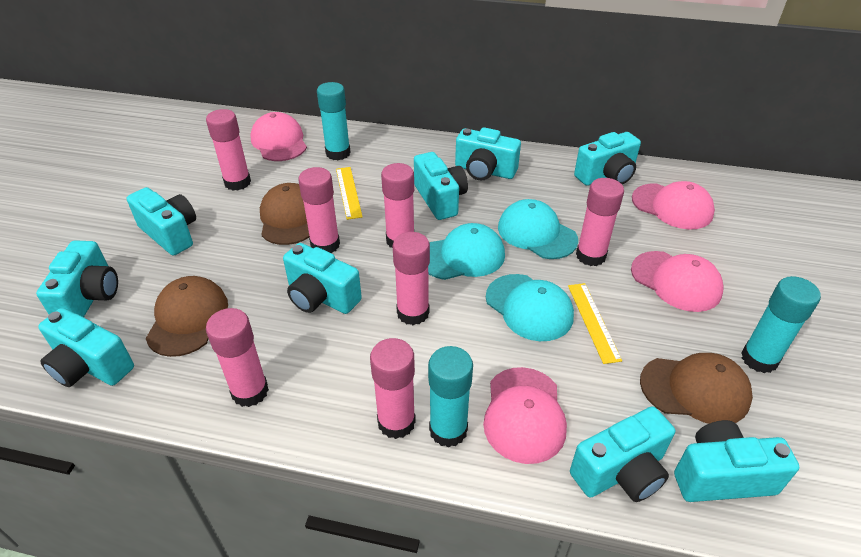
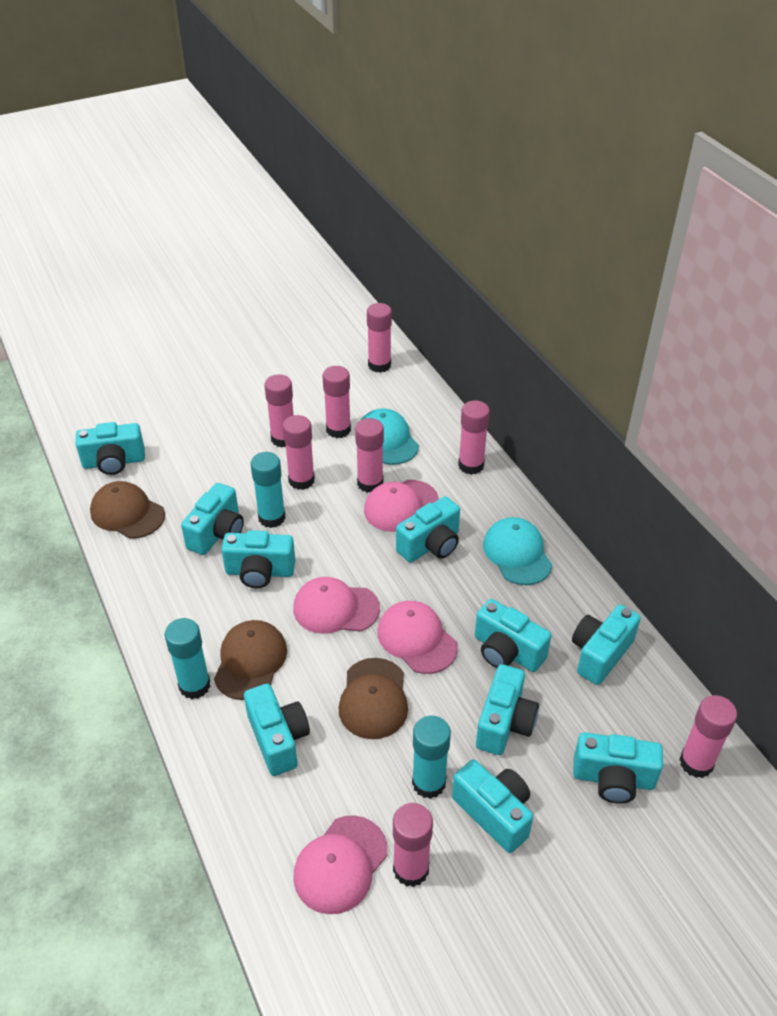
pink glue stick: [206,109,251,191] [206,308,269,407] [298,167,340,253] [370,338,416,439] [381,163,414,248] [393,232,430,325] [576,178,624,266] = 7 -> [264,374,294,447] [283,415,315,490] [322,366,351,438] [355,418,384,493] [367,303,392,373] [393,803,433,887] [458,400,490,475] [679,695,737,778] = 8
turquoise camera: [36,240,118,317] [38,308,134,387] [127,187,196,256] [283,243,362,314] [414,152,468,220] [455,127,521,181] [570,406,675,502] [574,132,641,186] [674,420,799,502] = 9 -> [76,422,145,475] [181,483,244,555] [221,530,295,588] [244,684,310,776] [396,496,460,563] [452,759,533,853] [475,599,551,672] [476,664,539,755] [572,605,641,685] [573,732,663,804] = 10
turquoise cap: [428,223,505,280] [486,274,574,341] [498,199,578,259] = 3 -> [361,408,419,465] [483,517,552,585] = 2
yellow ruler: [336,167,363,220] [568,283,622,364] = 2 -> none = 0

